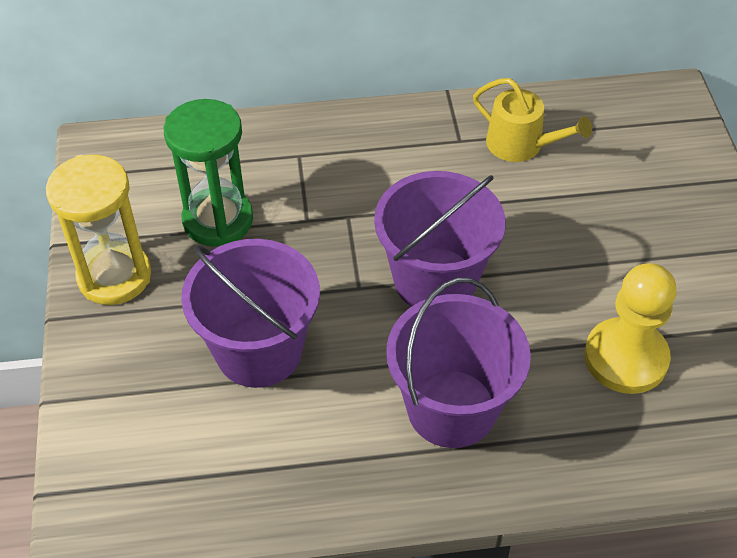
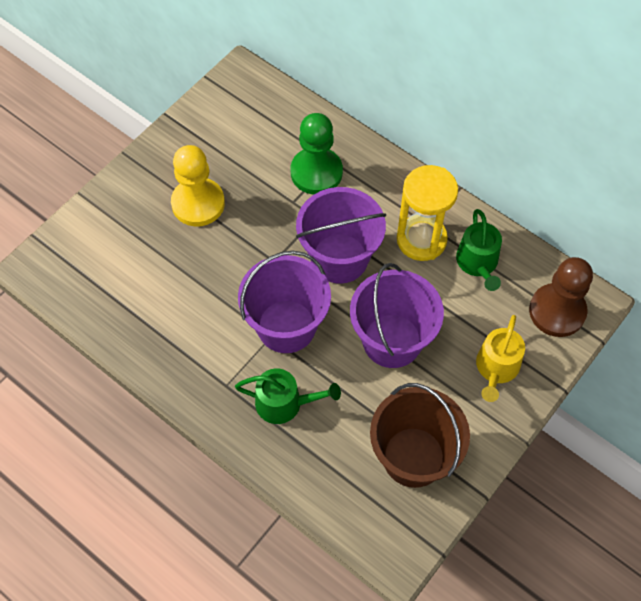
brown bucket: none = 0 -> [370,383,470,488] = 1
brown pawn: none = 0 -> [529,257,593,337] = 1
green hourglass: [164,99,253,247] = 1 -> none = 0
green pawn: none = 0 -> [291,113,343,195] = 1
green watering can: none = 0 -> [235,368,341,424] [456,209,502,291] = 2

